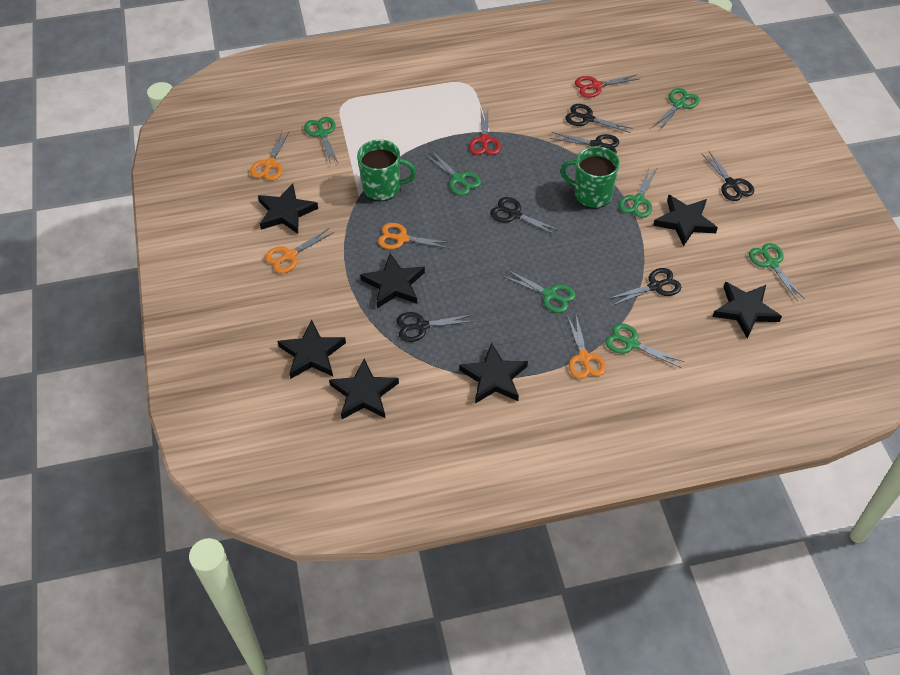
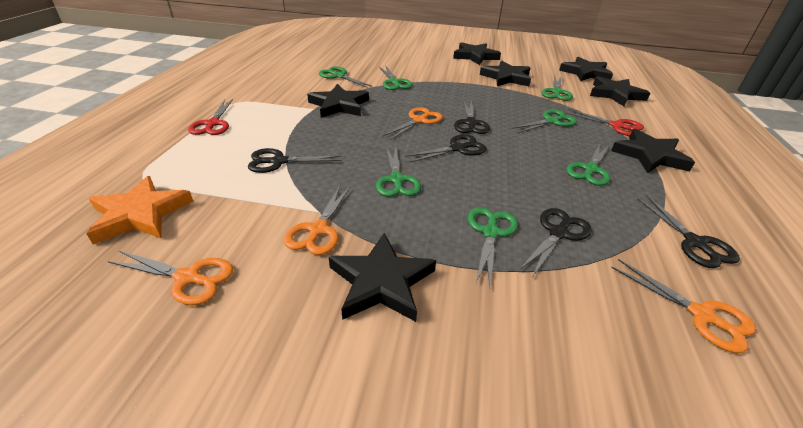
black scissors: [396,312,474,342] [490,197,561,236] [550,132,620,154] [565,104,633,133] [607,268,681,306] [702,150,754,201] = 6 -> [248,148,342,173] [405,134,486,163] [454,101,490,134] [519,208,592,276] [637,196,740,268] = 5
green mug: [357,140,416,201] [560,146,620,209] = 2 -> none = 0
orange star: none = 0 -> [86,176,194,244] = 1

